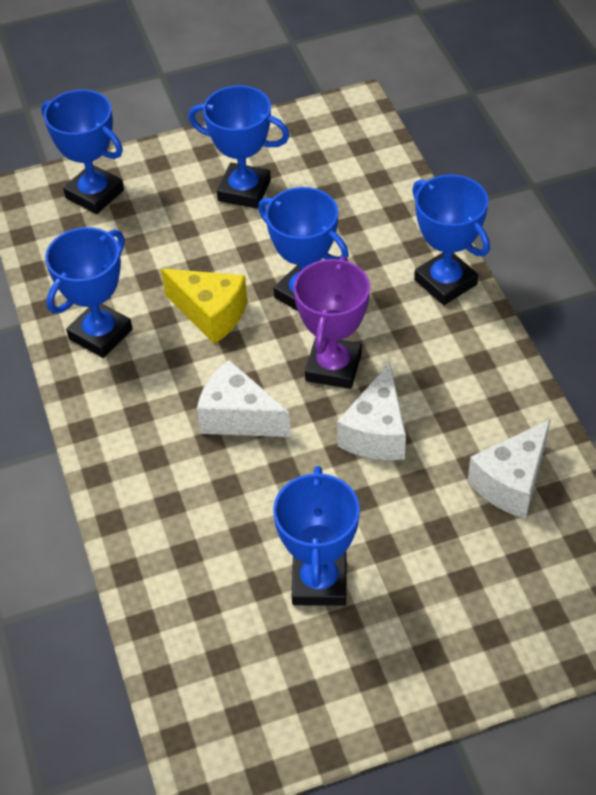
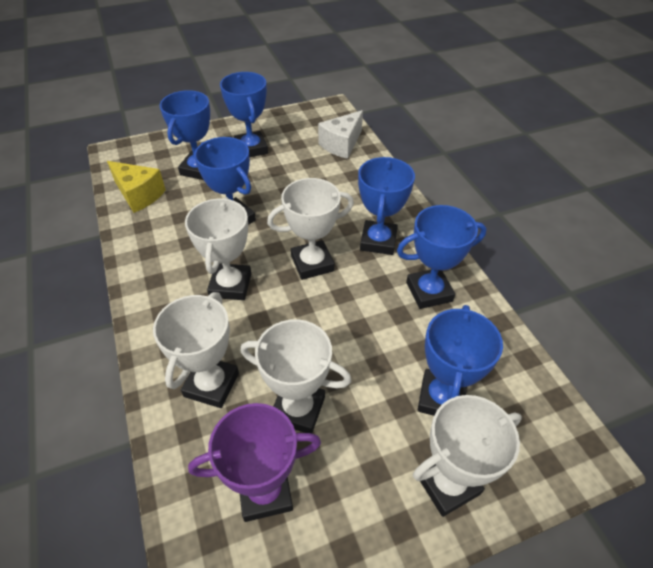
white cheese: [197,360,291,437] [337,362,406,460] [468,419,551,519] = 3 -> [318,110,363,159] = 1
white trophy: none = 0 -> [153,292,239,408] [185,197,251,300] [241,319,351,434] [267,178,354,280] [413,395,522,517] = 5

